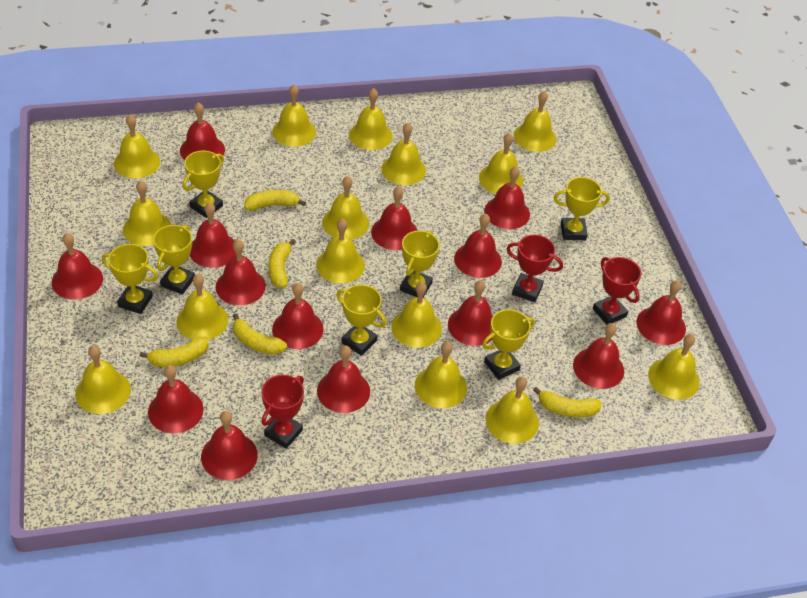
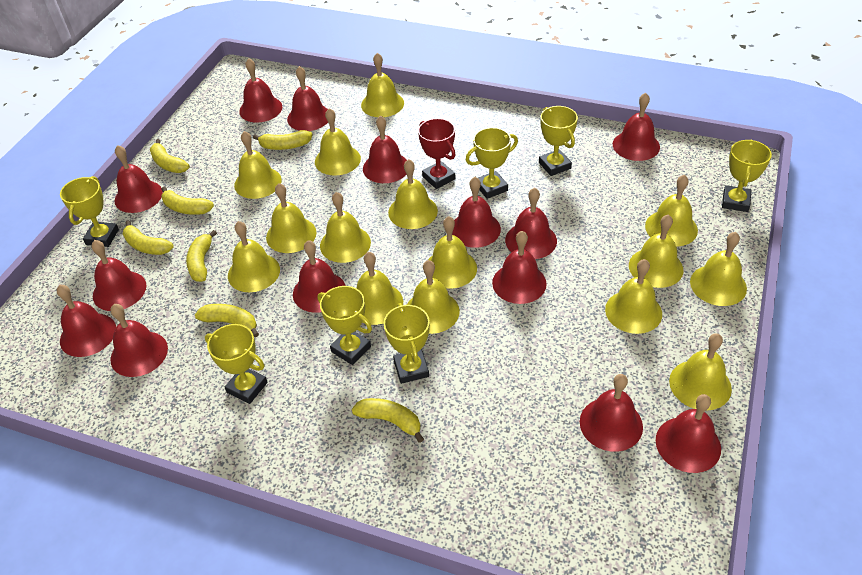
red trophy: [261,375,304,449] [506,235,563,302] [593,257,641,325] = 3 -> [418,118,456,189] = 1
yellow banana: [140,337,209,367] [233,313,287,354] [244,190,306,211] [269,239,296,288] [533,387,602,417] = 5 -> [123,221,174,255] [150,139,190,173] [161,187,214,215] [186,230,217,282] [195,304,259,337] [253,130,313,150] [352,398,424,443] = 7

